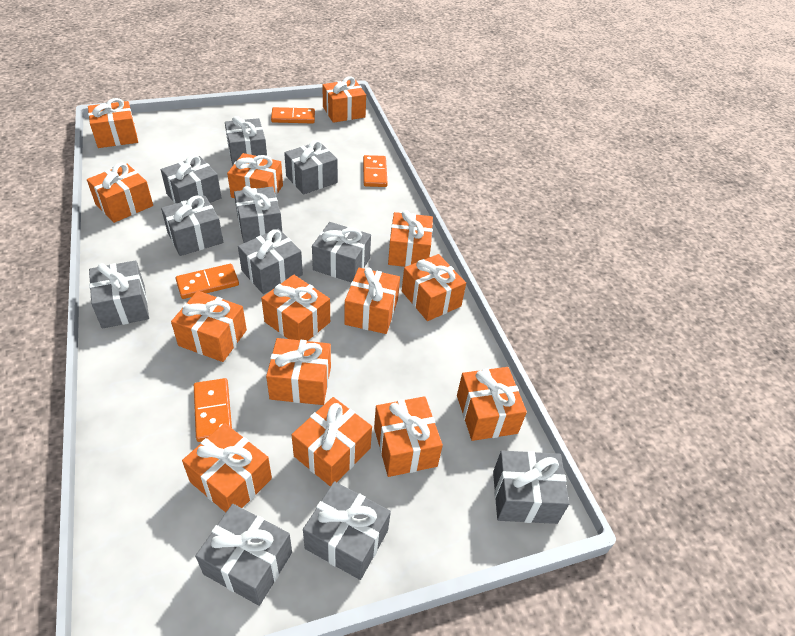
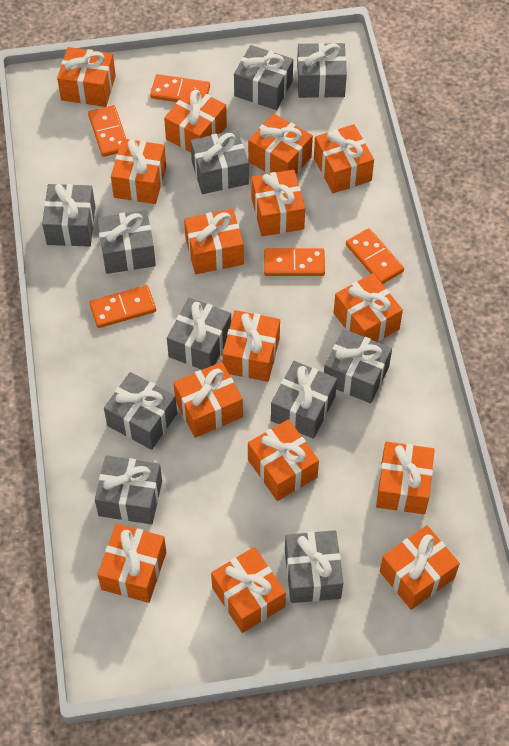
orange domino: [175,264,239,299] [194,378,232,442] [271,107,315,124] [363,155,388,187] = 4 -> [88,105,126,157] [89,285,156,328] [150,74,210,102] [264,248,325,276] [346,228,404,284] = 5
orange gift: [87,163,153,223] [88,98,138,148] [171,291,247,362] [182,423,272,512] [227,153,283,198] [261,275,330,341] [266,338,331,405] [292,397,372,487] [322,76,366,123] [344,267,400,334] [374,396,443,477] [388,210,433,267] [402,254,466,321] [457,367,527,441] = 14 -> [57,47,116,107] [97,524,166,603] [111,138,166,204] [164,87,227,152] [173,362,243,438] [184,209,244,274] [211,547,286,633] [222,310,280,382] [248,113,313,174] [248,419,319,501] [251,170,305,237] [314,124,374,193] [334,273,403,342] [376,441,435,514] [380,525,460,610] = 15

